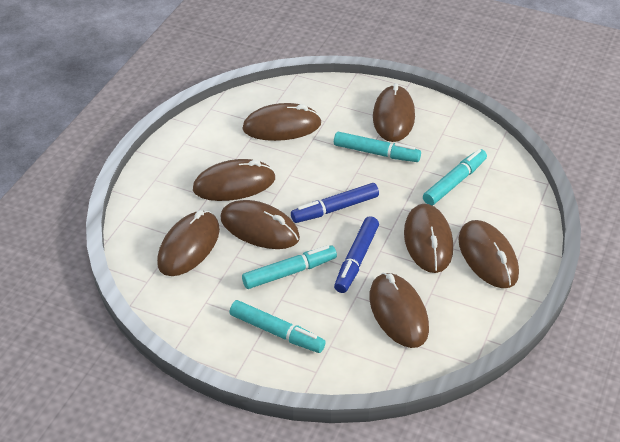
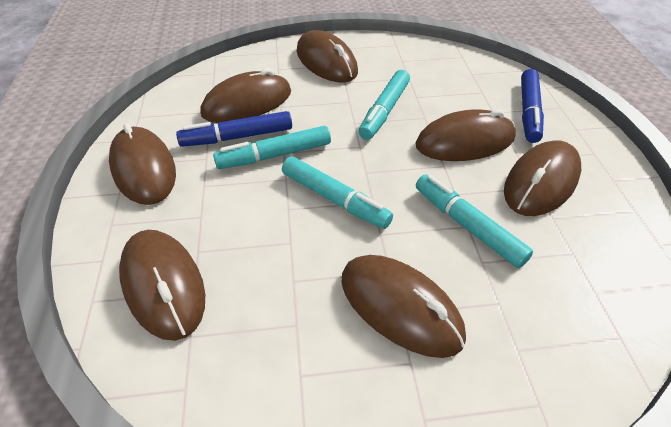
brown mouse: [157,210,220,276] [193,159,275,201] [220,200,300,249] [242,103,322,141] [369,273,429,348] [373,83,415,142] [404,204,453,273] [458,220,519,288] = 8 -> [109,123,176,205] [119,230,205,341] [200,68,291,123] [297,30,358,83] [341,255,466,358] [415,109,516,161] [504,140,581,216] = 7

